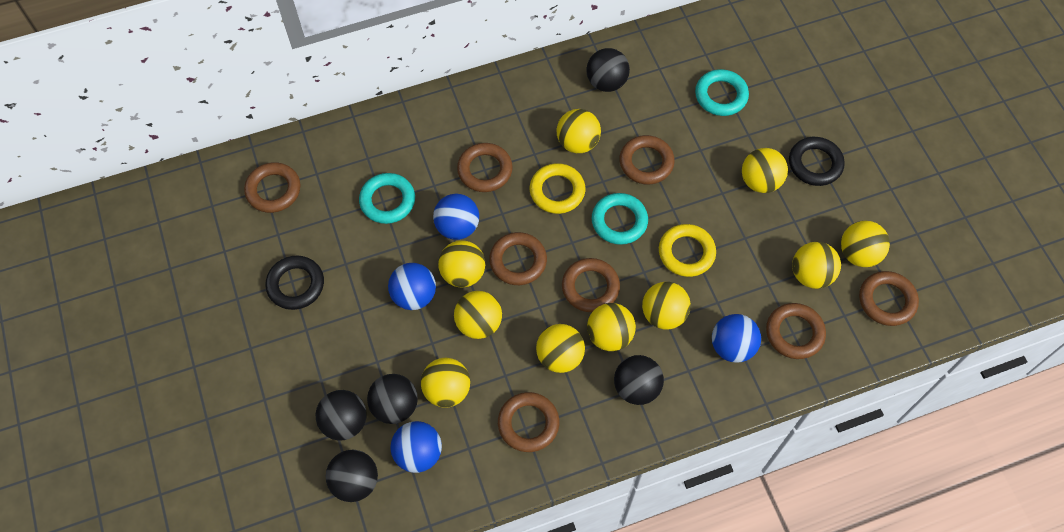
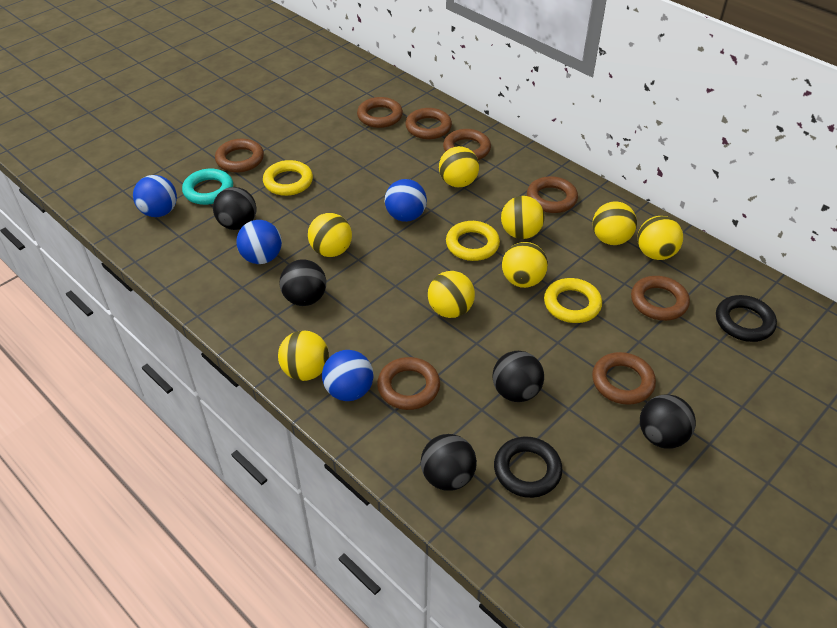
turquoise ring: [359,173,415,224] [591,193,648,245] [695,69,749,116] = 3 -> [182,169,233,205] = 1
yellow ball: [421,358,470,408] [438,240,486,287] [454,291,502,339] [536,324,585,373] [557,109,601,153] [587,303,636,351] [642,282,691,329] [742,148,788,193] [792,242,841,289] [841,221,890,267] = 10 -> [278,330,329,381] [308,213,352,257] [428,271,475,318] [439,146,479,187] [501,196,545,239] [502,242,548,288] [592,201,637,245] [637,216,683,260] = 8
yellow ring: [530,163,585,214] [659,224,716,277] = 2 -> [263,160,313,196] [446,221,500,261] [544,278,602,323] = 3

